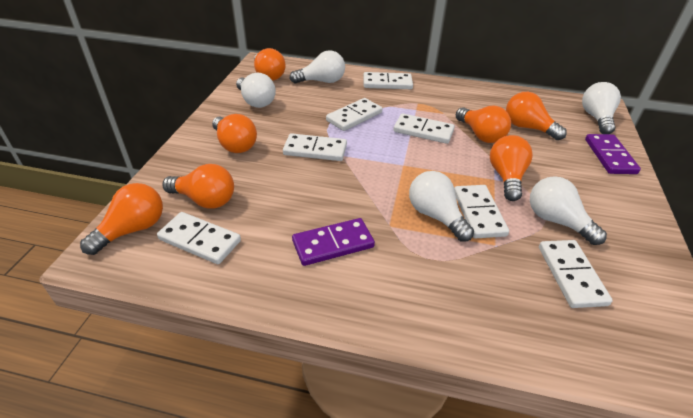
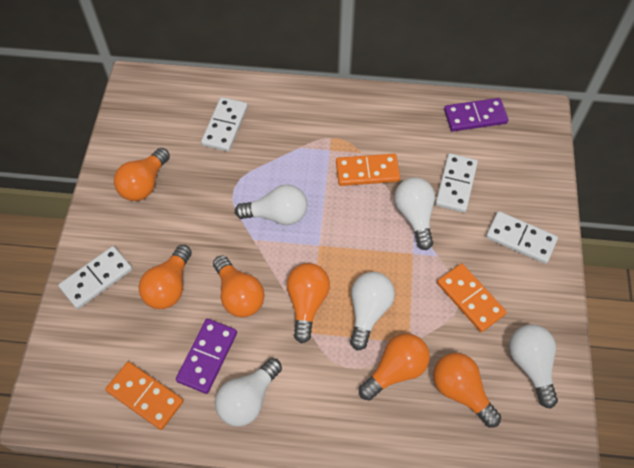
orange domino: none = 0 -> [105,362,184,430] [336,154,400,186] [437,263,506,332] = 3
orange light bulb: [80,183,163,255] [162,164,234,209] [212,114,257,153] [254,48,285,81] [456,106,511,143] [490,135,533,201] [506,92,567,140] = 7 -> [114,148,170,201] [139,245,192,309] [213,255,265,317] [287,263,330,343] [359,333,430,401] [433,353,501,427] = 6
white domino: [157,212,241,264] [283,133,347,161] [326,98,382,131] [363,72,413,89] [394,113,455,144] [454,185,509,238] [539,240,613,308] = 7 -> [58,246,132,309] [201,97,248,152] [435,153,478,213] [486,211,558,264] = 4

